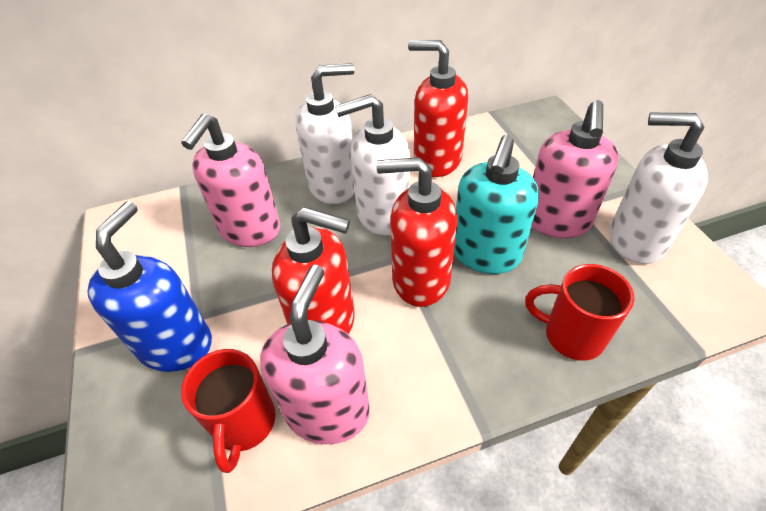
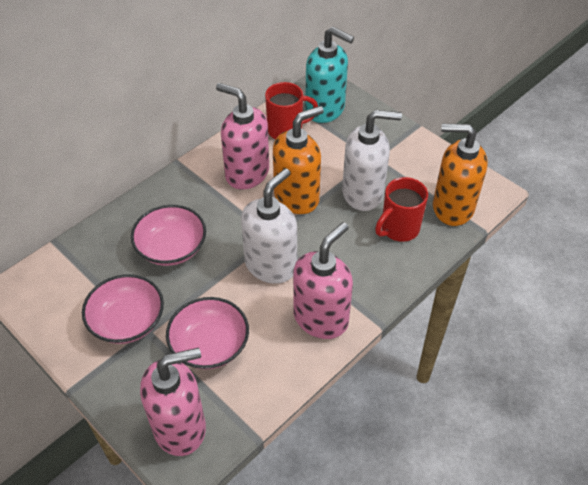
blue soap dispenser: [87,201,212,372] = 1 -> none = 0
orange soap dispenser: none = 0 -> [273,106,324,214] [433,124,488,226] = 2
pink bowl: none = 0 -> [82,274,164,344] [131,205,206,266] [166,297,249,369] = 3
red soap dispenser: [272,207,355,334] [376,157,457,307] [408,40,468,177] = 3 -> none = 0
white soap dispenser: [296,63,355,204] [335,94,410,236] [610,113,708,264] = 3 -> [241,168,297,284] [342,110,402,211] = 2

